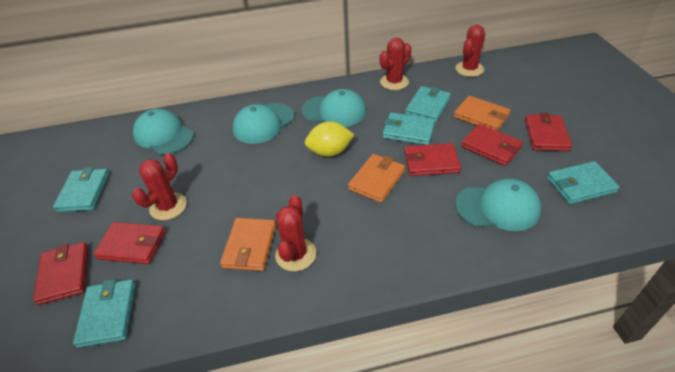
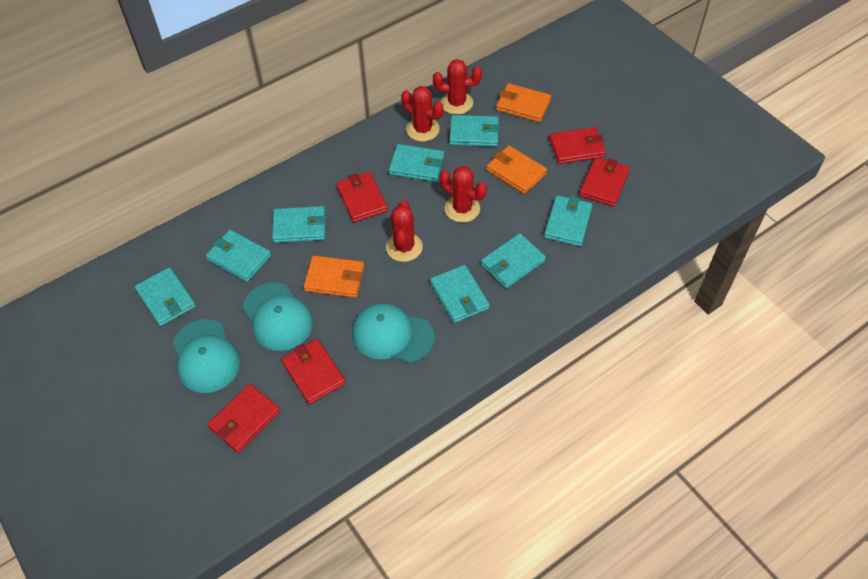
turquoise cap: [133,109,194,155] [233,103,295,144] [301,89,366,127] [455,178,541,231] = 4 -> [173,319,240,393] [242,283,313,351] [352,303,435,363] = 3
turquoise wallet: [53,167,109,212] [73,279,136,348] [383,113,435,145] [405,86,451,122] [547,161,620,204] = 5 -> [135,267,196,326] [206,230,271,282] [272,206,326,243] [389,144,444,182] [430,265,490,323] [449,115,500,147] [481,233,546,288] [544,195,593,246] = 8
yellow lemon: [305,121,354,157] = 1 -> none = 0

